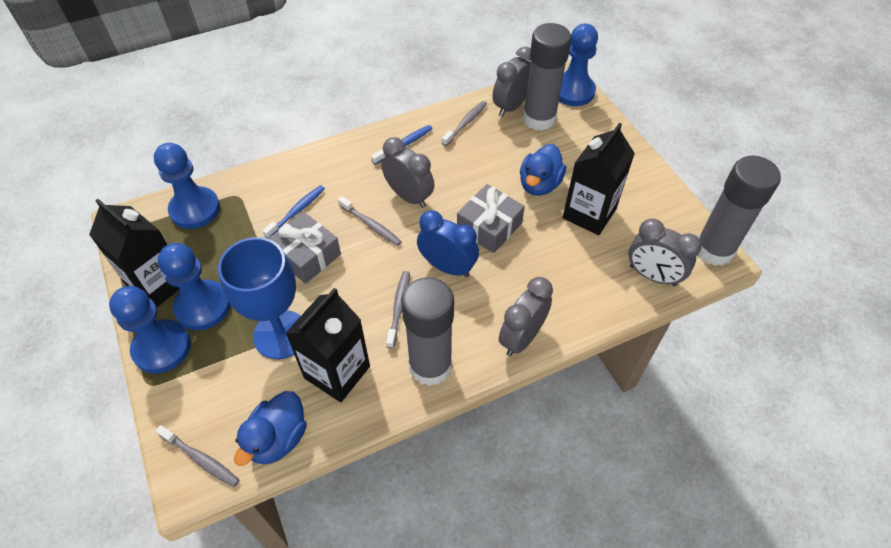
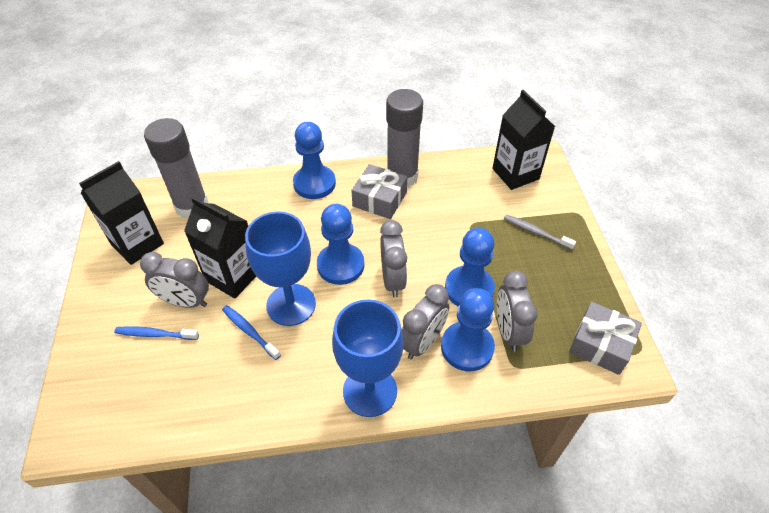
blue clock: [417,210,479,277] = 1 -> none = 0
blue duck: [234,391,307,466] [520,144,566,196] = 2 -> none = 0
blue goblet: [218,237,301,359] = 1 -> [245,211,316,326] [332,299,404,417] = 2
grey glue stick: [401,277,454,386] [523,23,571,131] [698,156,781,266] = 3 -> [144,118,209,219] [386,89,423,187] = 2
grey toothbrush: [156,425,239,487] [338,196,402,246] [386,271,410,349] [442,101,487,146] = 4 -> [504,215,576,250] = 1

